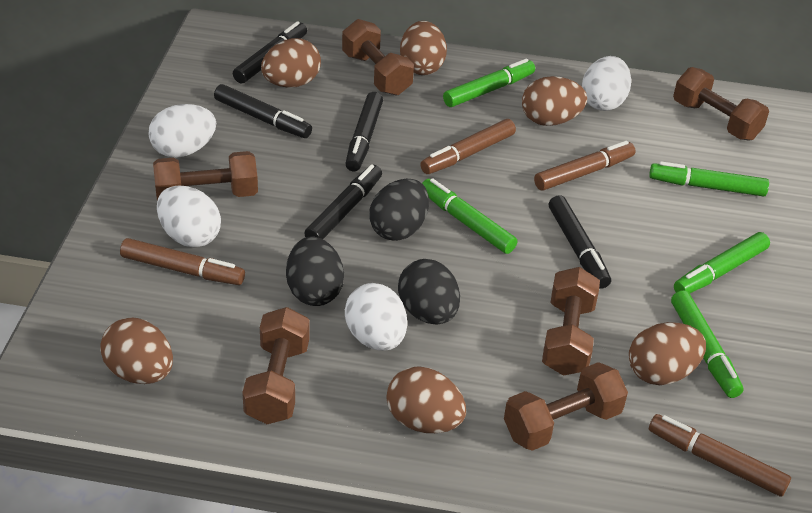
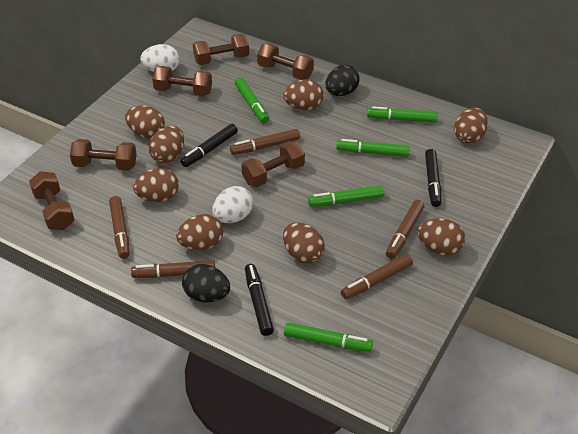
black egg: [286,236,344,306] [369,179,429,241] [398,259,460,325] = 3 -> [182,264,230,303] [325,65,360,96] = 2
black marker: [214,84,312,138] [233,21,307,84] [304,165,382,239] [345,92,383,171] [549,195,611,289] = 5 -> [180,124,238,167] [245,264,274,336] [425,149,441,207] = 3
brown egg: [100,318,173,384] [261,38,321,88] [386,367,466,433] [400,21,447,75] [522,76,587,126] [629,322,706,385] = 6 -> [125,106,165,138] [133,168,179,202] [149,126,184,163] [176,214,223,250] [283,80,324,110] [283,222,325,264] [417,218,465,255] [454,107,488,144] = 8
brown marker: [120,238,245,285] [420,119,516,174] [534,141,635,191] [649,414,791,497] = 4 -> [109,196,130,259] [131,260,215,278] [230,129,300,155] [341,254,413,299] [386,200,425,259] = 5
white egg: [148,104,216,158] [157,186,221,248] [345,283,407,351] [582,56,631,111] = 4 -> [140,44,179,72] [212,186,253,223] = 2

